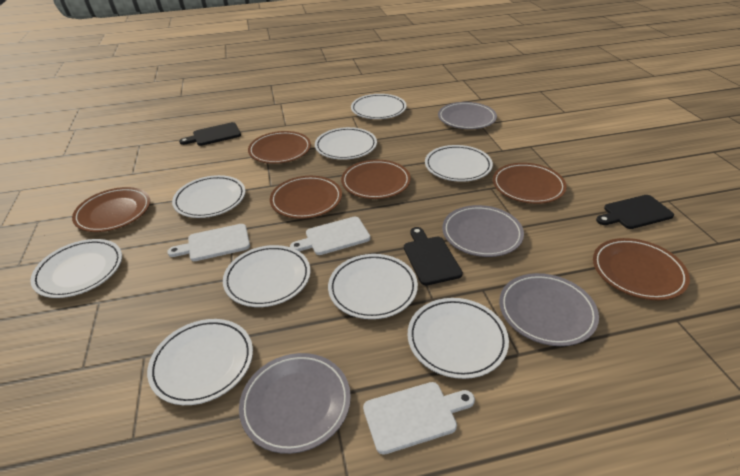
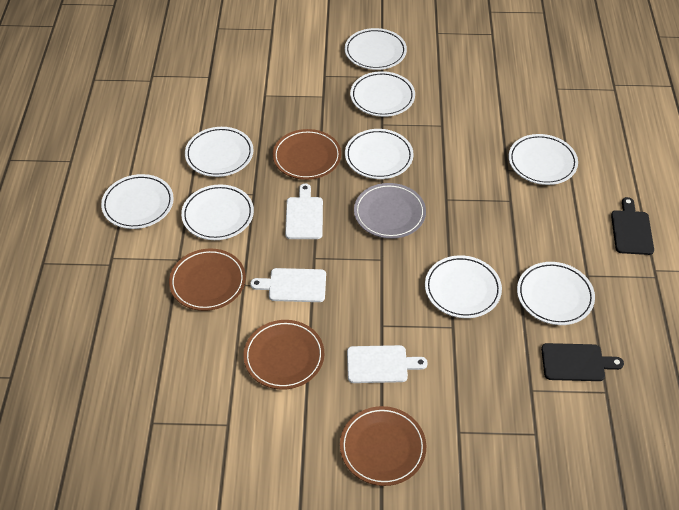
black cutting board: [179,122,241,146] [404,227,463,286] [596,195,674,229] = 3 -> [541,343,624,381] [611,197,654,255] = 2
brown plate: [72,187,150,232] [248,131,311,164] [270,176,342,219] [341,160,411,199] [493,163,567,204] [593,238,690,300] = 6 -> [169,248,246,311] [243,320,324,390] [273,129,341,180] [340,406,426,486] = 4
grey plate: [239,353,351,454] [438,102,497,129] [442,205,524,257] [499,273,599,346] = 4 -> [354,183,426,239] = 1

